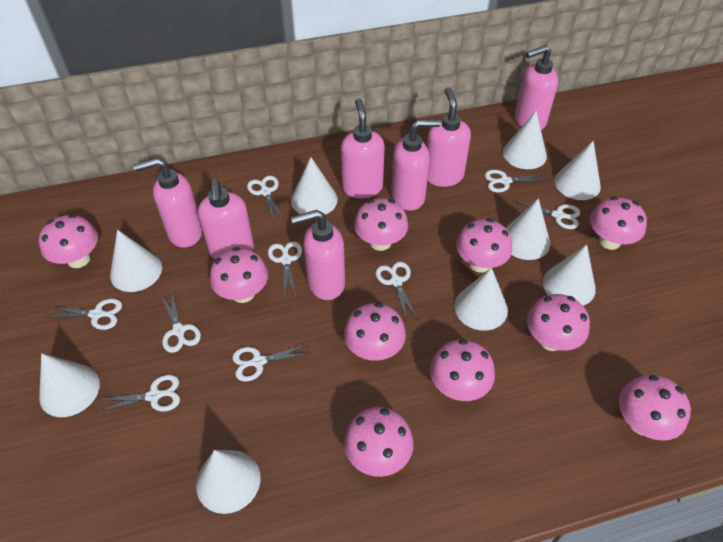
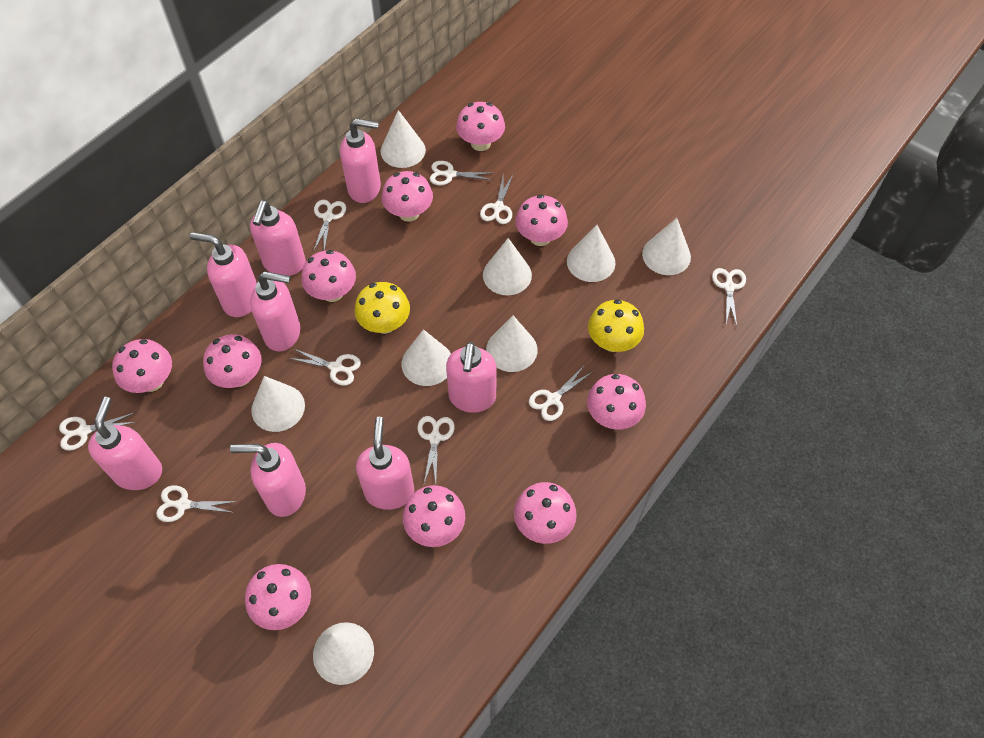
pink soap dispenser: [133,157,203,248] [198,179,254,259] [291,210,345,300] [341,98,385,199] [391,119,440,211] [427,87,471,187] [514,45,558,130] = 7 -> [88,397,162,490] [190,232,257,317] [230,443,306,517] [250,200,306,276] [250,271,301,351] [340,119,381,203] [356,417,414,510] [446,342,497,413] = 8
white cone: [39,353,100,417] [110,230,162,292] [196,450,260,514] [291,157,338,215] [454,268,508,331] [503,111,547,169] [506,198,550,260] [543,244,596,306] [554,141,601,200] = 9 -> [251,376,305,432] [313,622,374,685] [381,110,426,168] [402,329,451,386] [483,238,532,295] [486,315,538,372] [567,225,615,282] [642,218,691,275] = 8
yellow mushroom: none = 0 -> [354,282,410,334] [588,299,644,352] = 2

